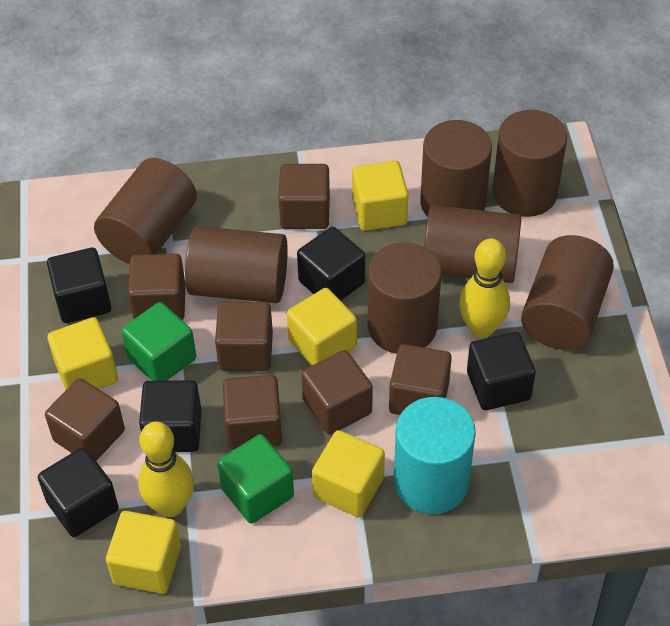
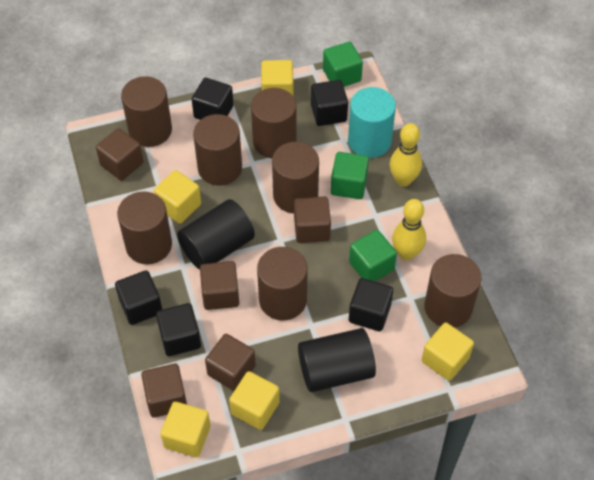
black cylinder: none = 0 -> [177,199,255,270] [298,328,376,392] = 2
brown cube: [45,378,125,461] [128,253,186,320] [215,301,273,371] [223,375,282,450] [278,164,330,229] [301,350,373,435] [389,344,452,415] = 7 -> [96,128,144,181] [141,364,187,418] [200,261,239,310] [205,334,256,391] [294,196,331,243] = 5
green cube: [121,302,196,381] [217,434,294,524] = 2 -> [323,42,363,87] [331,152,369,199] [349,230,397,282] = 3

